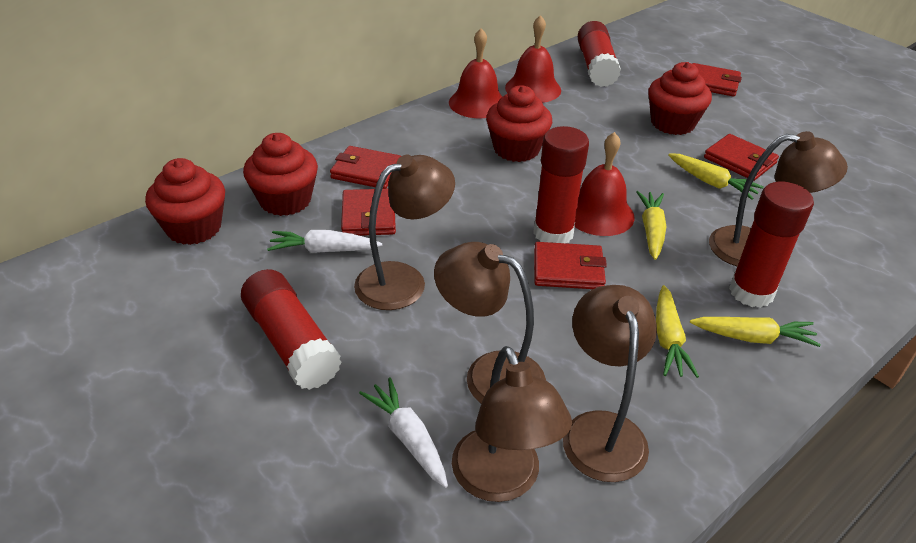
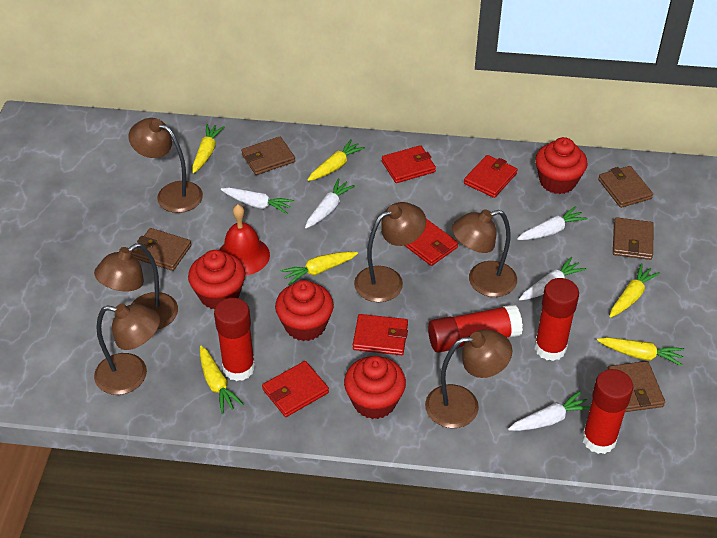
brown lamp: [354,155,455,310] [434,242,546,404] [452,346,572,502] [563,285,657,482] [709,131,848,266] = 5 -> [94,243,178,329] [94,303,160,395] [128,118,203,213] [354,202,426,302] [425,329,512,428] [452,209,517,297] = 6
brown wallet: none = 0 -> [132,228,192,271] [241,137,295,175] [598,166,653,208] [607,361,665,412] [613,217,654,260] = 5
red bell: [449,28,502,118] [505,15,561,103] [575,132,634,236] = 3 -> [219,204,270,275] = 1
white carrot: [267,230,382,253] [359,377,448,488] = 2 -> [221,187,294,214] [305,178,355,228] [508,391,590,431] [517,206,588,240] [519,257,586,300] = 5
yellow carrot: [636,191,666,260] [656,285,699,378] [668,153,764,200] [690,317,821,347] = 4 -> [192,124,224,173] [200,346,244,414] [280,252,358,285] [308,139,365,181] [597,337,684,366] [609,263,660,318] = 6

